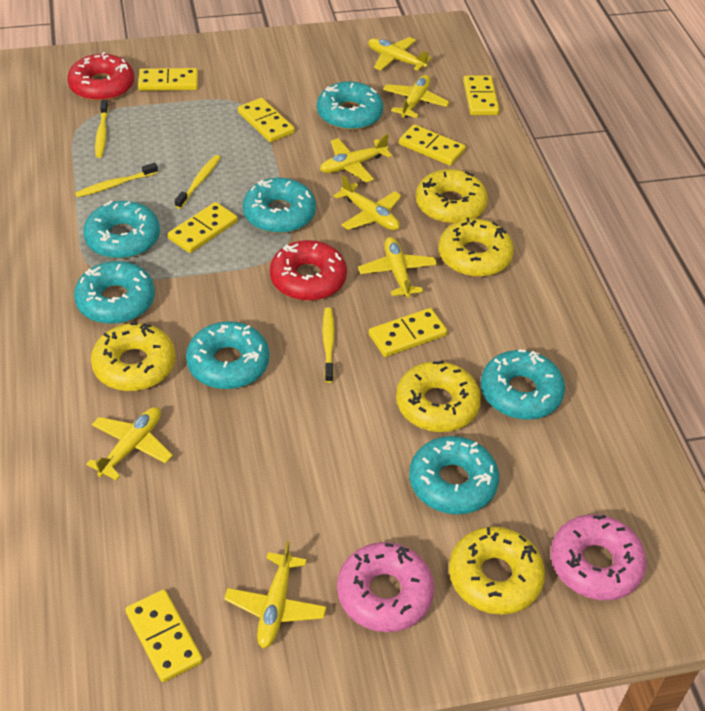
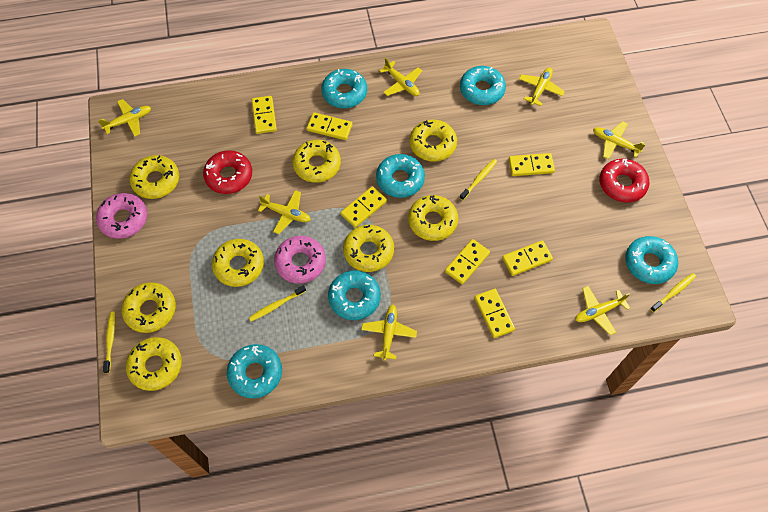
turquoise donut: [74,261,155,324] [83,201,160,259] [186,321,269,389] [243,178,316,233] [317,81,383,130] [409,436,499,515] [481,349,565,420] = 7 -> [227,344,282,398] [321,69,367,108] [328,270,381,320] [376,154,425,198] [460,66,506,105] [625,236,678,284] = 6
yellow donut: [91,322,176,391] [396,360,481,432] [416,169,488,224] [439,217,514,277] [449,526,545,615] = 5 -> [122,282,176,333] [126,337,182,391] [130,155,179,199] [212,239,264,287] [292,140,341,183] [343,225,394,272] [408,195,458,241] [410,120,457,162] = 8

